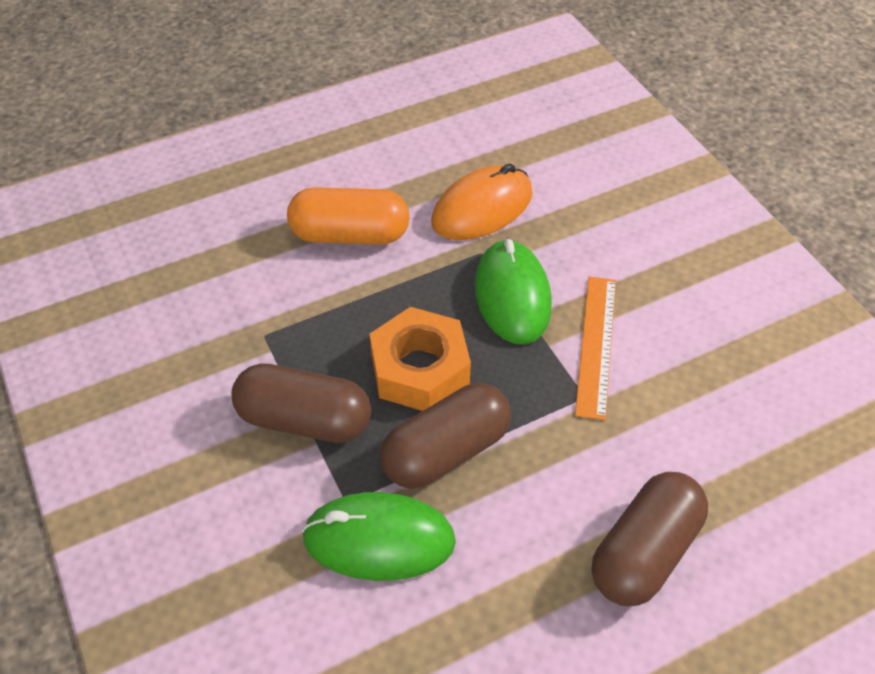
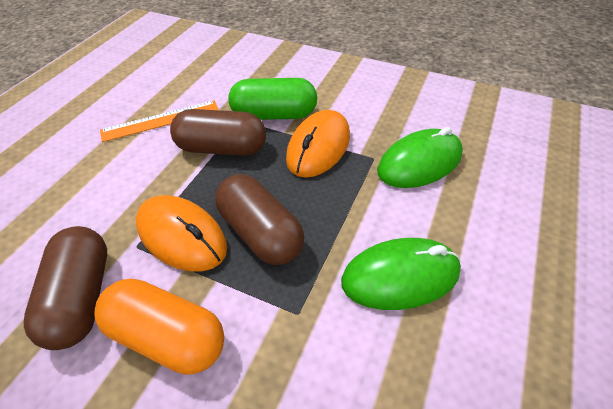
green capsule: none = 0 -> [228,78,317,120] = 1
orange mouse: [431,164,533,240] = 1 -> [136,195,227,272] [286,110,350,178] = 2
orange nut: [370,307,471,411] = 1 -> none = 0

